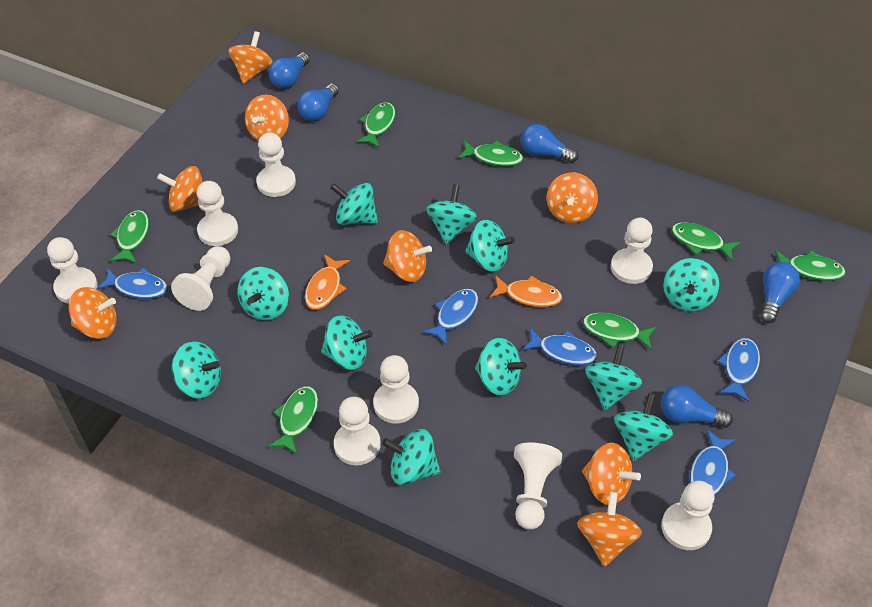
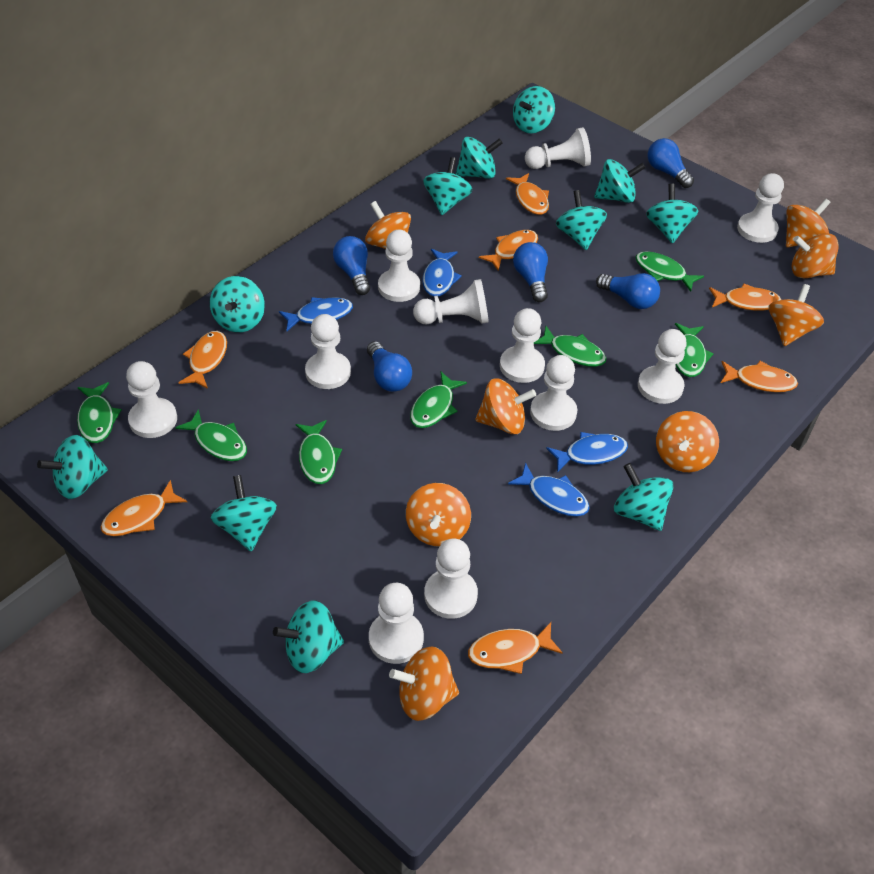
blue fish: [96,268,168,299] [423,289,478,346] [522,328,597,365] [690,429,736,496] [717,338,760,402] = 5 -> [279,297,353,331] [422,249,462,296] [508,463,590,517] [546,432,628,473] = 4
orange fish: [305,254,350,310] [490,275,562,307] = 2 -> [101,480,187,536] [179,331,227,389] [468,622,563,674] [479,230,538,270] [506,173,549,215] [709,283,782,311] [721,361,798,392] = 7
white pawn: [47,237,98,304] [171,246,230,311] [197,181,238,246] [256,132,296,197] [334,397,381,466] [373,355,419,424] [514,442,562,530] [611,218,653,284] [661,480,715,550] = 9 -> [126,361,177,438] [305,314,351,389] [369,583,424,664] [378,229,420,302] [413,279,489,324] [424,539,478,619] [500,308,545,383] [525,127,591,169] [530,355,577,431] [638,329,687,404] [737,173,784,243] = 11

